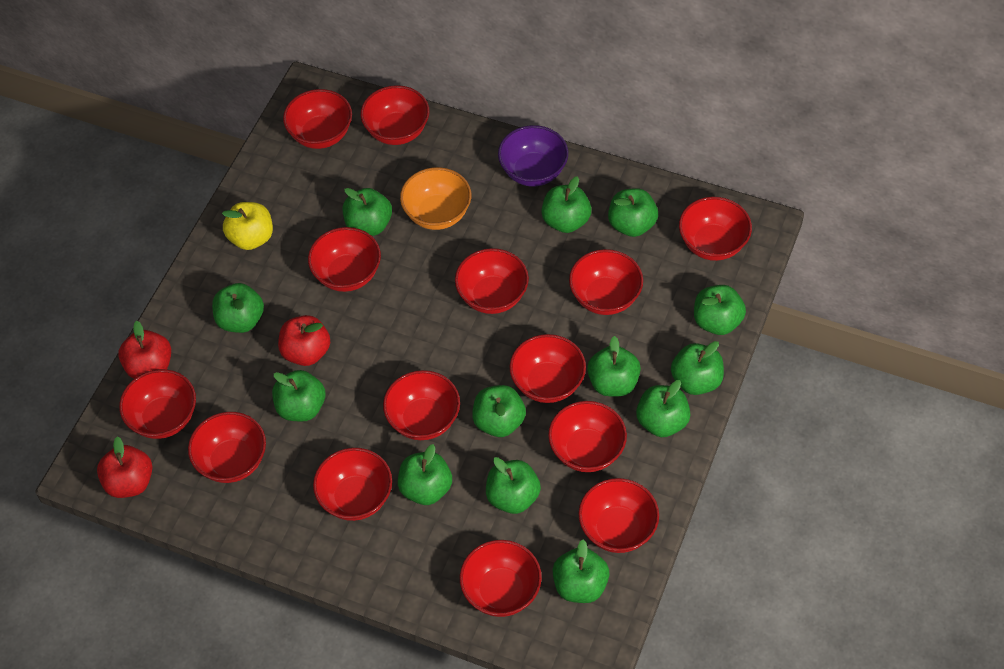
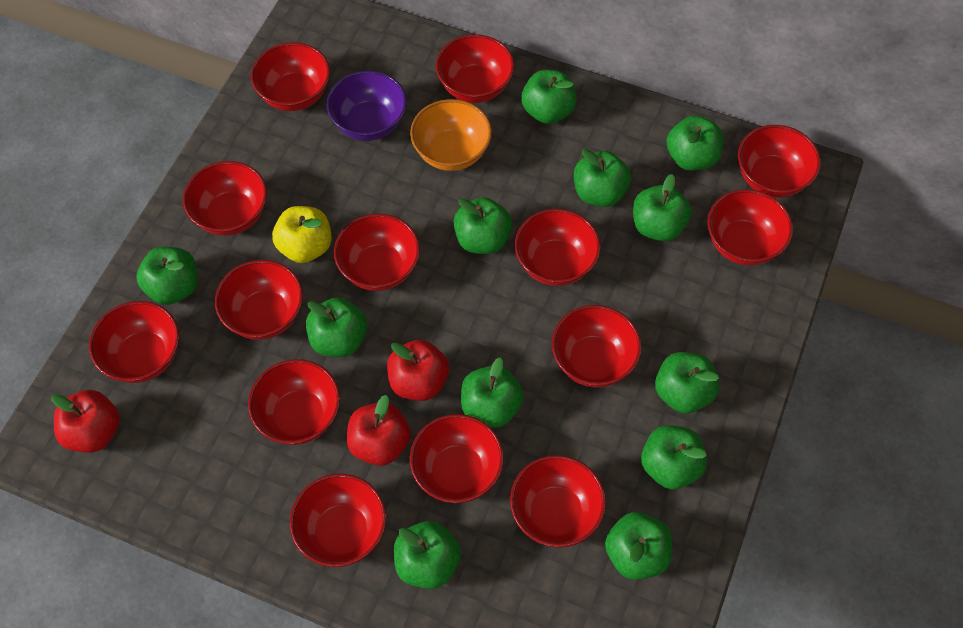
green apple: [212,283,264,333] [272,370,325,422] [343,188,392,236] [398,444,452,505] [472,385,526,437] [486,457,541,514] [541,176,591,233] [553,540,609,603] [587,336,641,396] [608,188,658,237] [636,380,691,437] [671,341,724,395] [694,285,746,335] = 13 -> [136,247,198,305] [306,297,367,357] [394,521,461,589] [453,197,512,254] [461,357,524,428] [521,70,577,124] [574,149,631,207] [605,512,672,580] [633,174,691,241] [641,425,707,490] [655,352,719,413] [666,116,723,171] = 12

